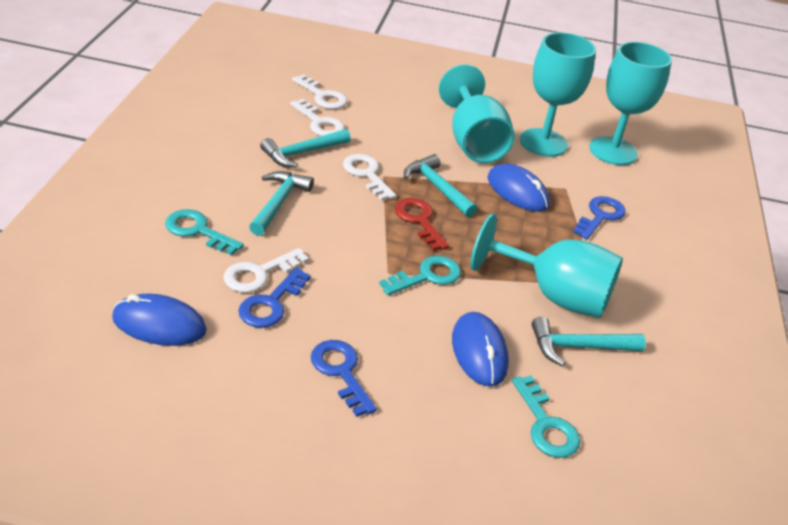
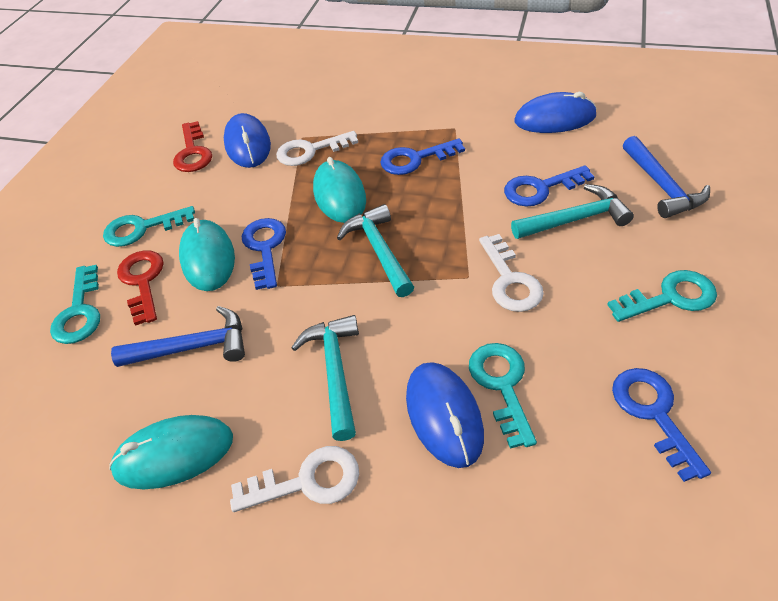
blue hammer: none = 0 -> [111,306,245,367] [623,136,710,218] = 2
blue key: [238,268,311,328] [311,340,377,417] [573,196,626,239] = 3 -> [242,218,286,290] [380,138,465,175] [504,165,595,207] [612,368,711,482] = 4
red key: [395,198,449,251] = 1 -> [117,250,164,326] [173,121,212,172] = 2
turquoise goblet: [439,65,515,163] [471,213,623,318] [520,32,596,157] [589,42,672,165] = 4 -> none = 0
turquoise hammer: [249,171,314,236] [260,129,351,168] [404,154,477,217] [531,317,646,366] = 4 -> [291,315,359,441] [337,204,414,297] [511,184,634,239] = 3
turquoise key: [165,209,244,255] [379,256,461,295] [512,375,580,458] = 3 -> [50,265,100,344] [103,206,195,247] [469,343,537,449] [607,270,717,322] = 4
turquoise mouse: none = 0 -> [109,415,233,489] [179,218,235,291] [313,157,366,223] = 3
white key: [224,248,309,293] [290,99,345,136] [292,74,348,109] [343,154,396,201] = 4 -> [230,446,359,512] [276,131,358,166] [479,234,544,312] = 3

